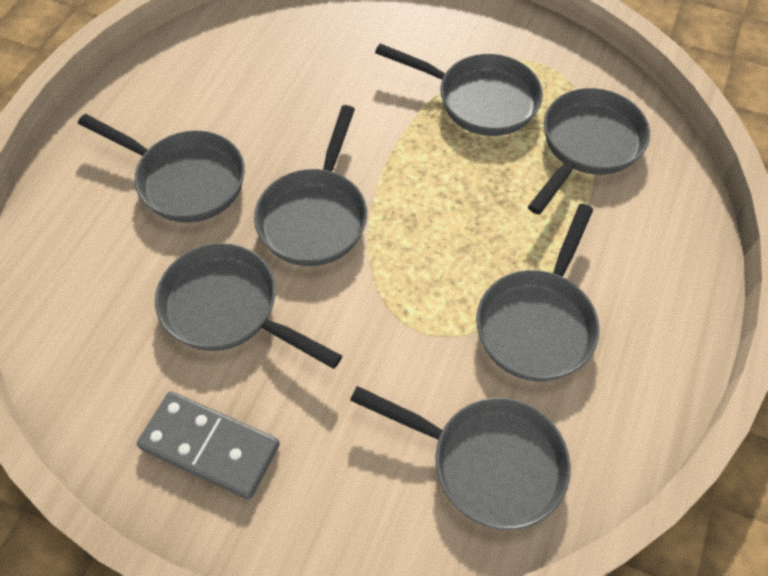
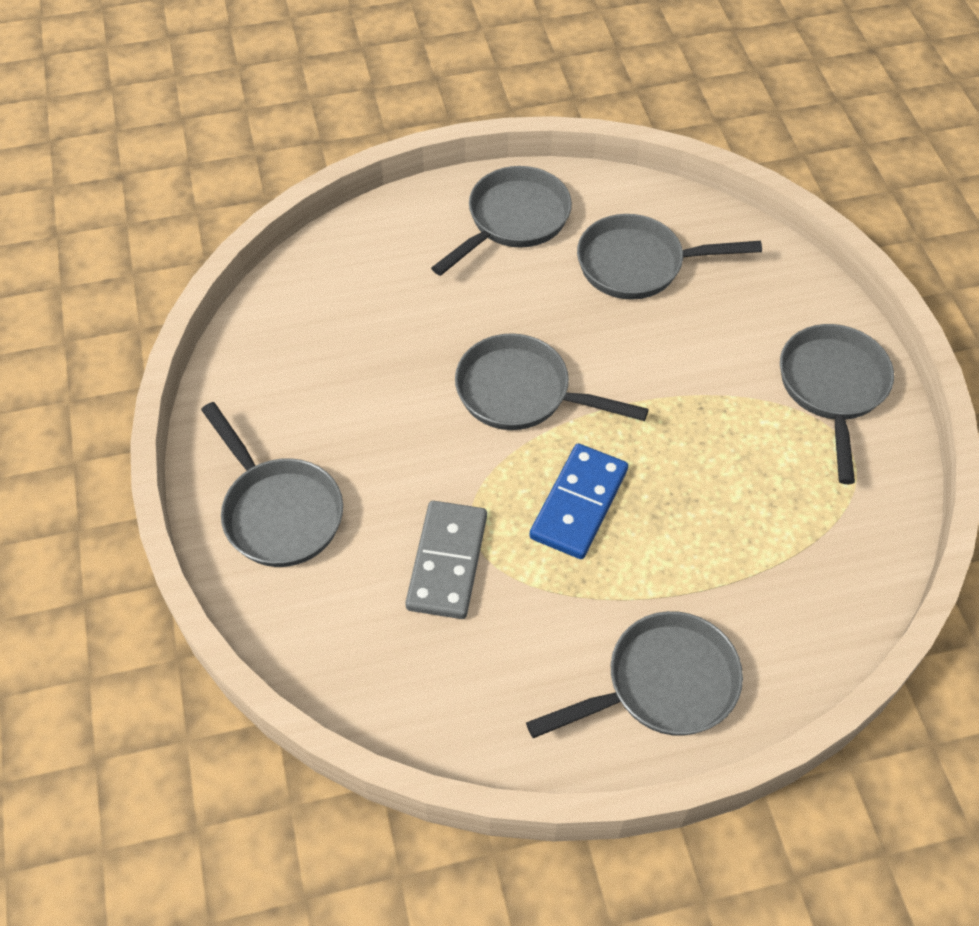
blue domino: none = 0 -> [530,444,628,559] = 1
grey pan: [78,114,245,223] [155,243,342,369] [254,105,367,266] [350,386,571,530] [375,43,543,136] [476,204,600,381] [528,88,650,215] = 7 -> [201,402,343,567] [431,166,572,276] [455,333,649,430] [526,611,743,738] [577,214,762,300] [780,324,894,484] = 6

